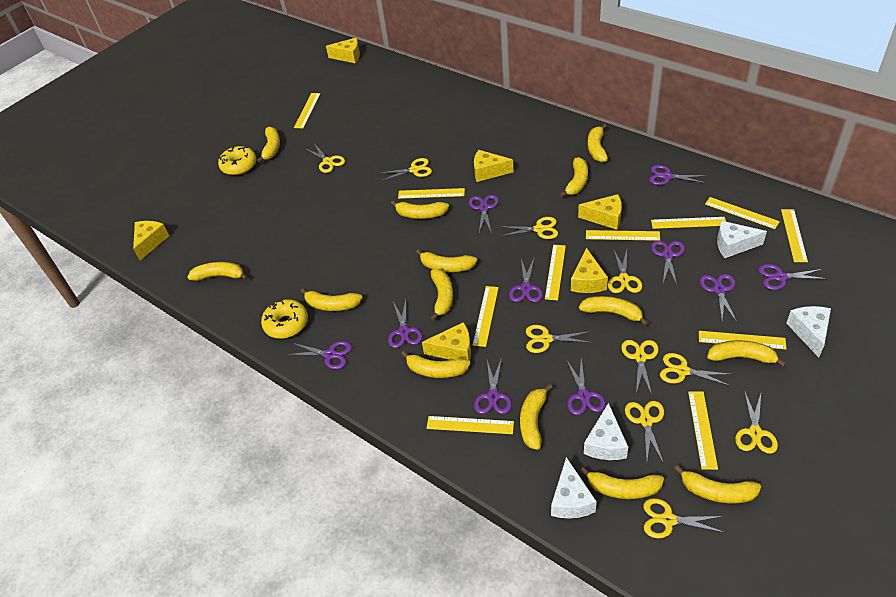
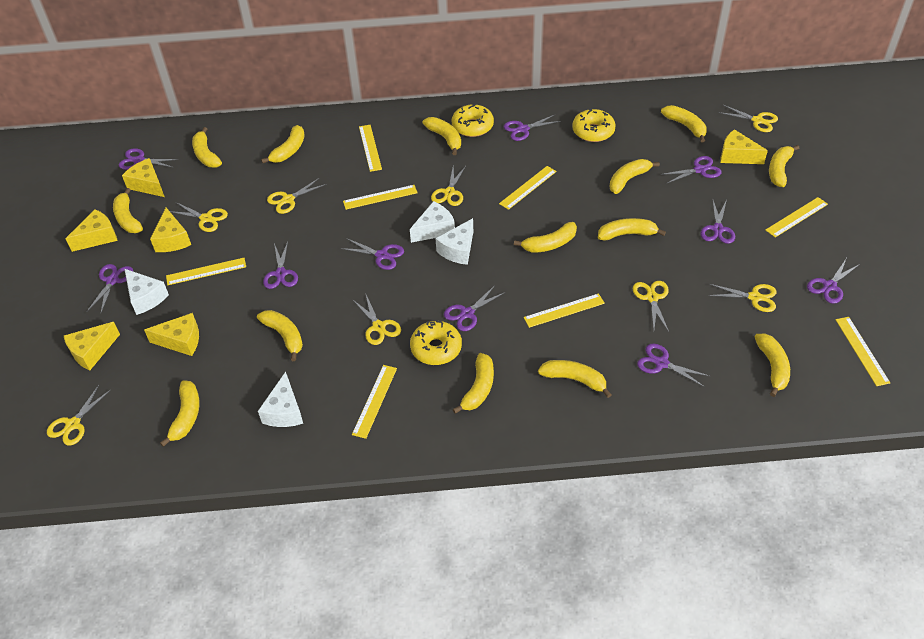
yellow donut: [218,146,256,175] [261,299,308,339] = 2 -> [410,320,462,365] [452,103,494,137] [572,108,616,142] = 3
yellow ruler: [294,93,320,128] [398,188,465,199] [426,416,514,434] [473,286,499,347] [545,245,566,301] [586,230,660,241] [651,217,726,229] [688,391,718,470] [699,331,787,349] [705,197,780,229] [781,209,808,262] = 11 -> [166,258,246,285] [343,185,418,210] [352,365,397,439] [359,125,382,172] [499,166,557,210] [524,293,605,328] [766,197,828,238] [836,317,890,386] = 8
yellow scissors: [306,143,345,173] [381,158,432,181] [500,217,558,239] [526,325,592,353] [608,250,642,293] [621,340,659,395] [625,401,664,464] [644,498,726,538] [660,353,733,386] [735,390,778,454] = 10 -> [47,385,110,445] [170,202,228,232] [267,178,326,214] [352,293,401,345] [431,166,466,206] [633,281,669,332] [708,284,776,312] [719,105,778,132] = 8

